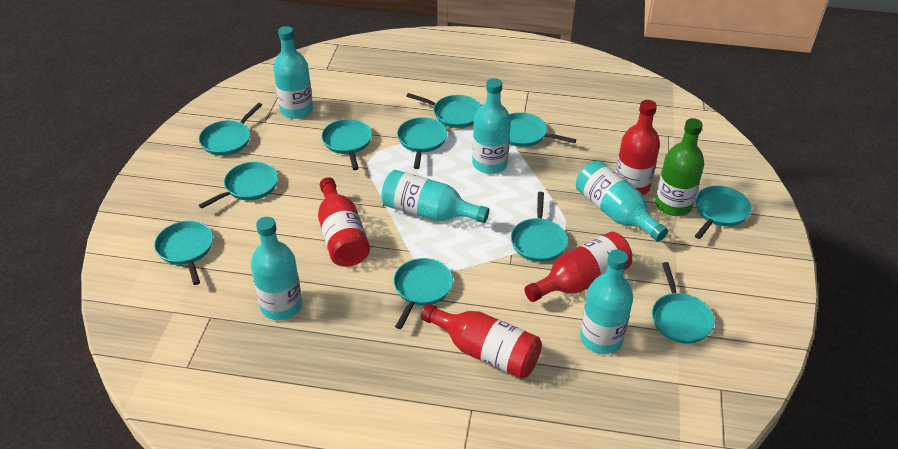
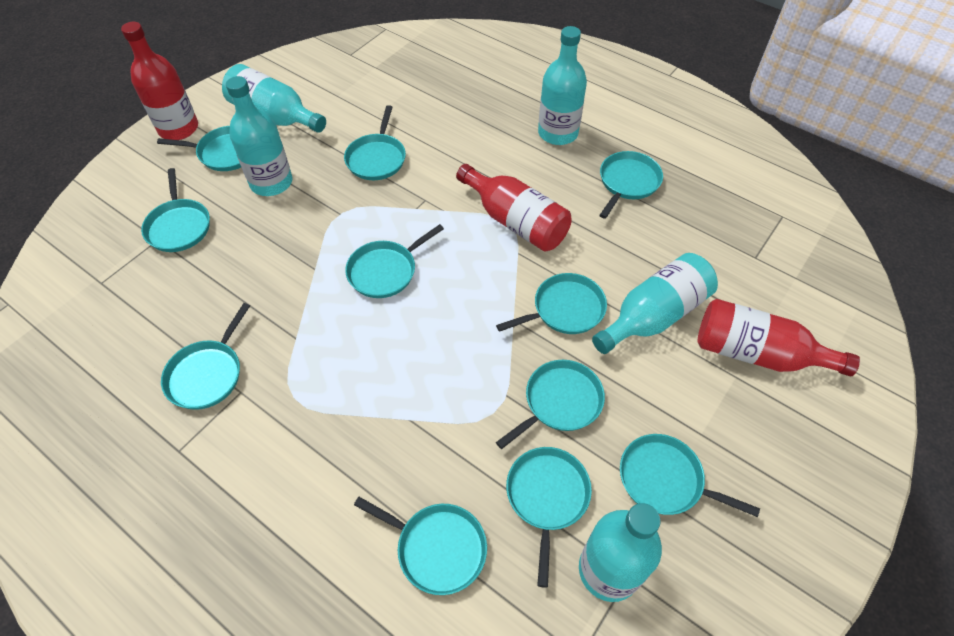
green bottle: [655,118,704,216] = 1 -> none = 0
red bottle: [318,177,370,267] [421,303,542,379] [524,231,632,302] [616,100,660,195] = 4 -> [121,22,198,140] [456,164,572,252] [698,299,860,376] = 3
turquoise bottle: [251,217,302,320] [273,26,313,119] [381,170,489,223] [472,78,511,174] [576,161,668,242] [580,249,633,354] = 6 -> [222,64,326,133] [226,76,292,196] [538,26,587,145] [579,503,662,602] [592,253,718,354] = 5

